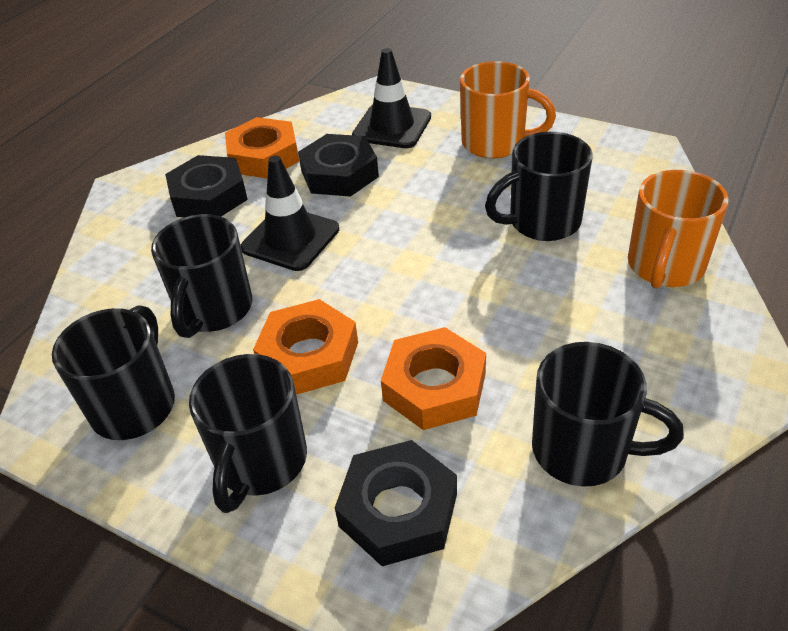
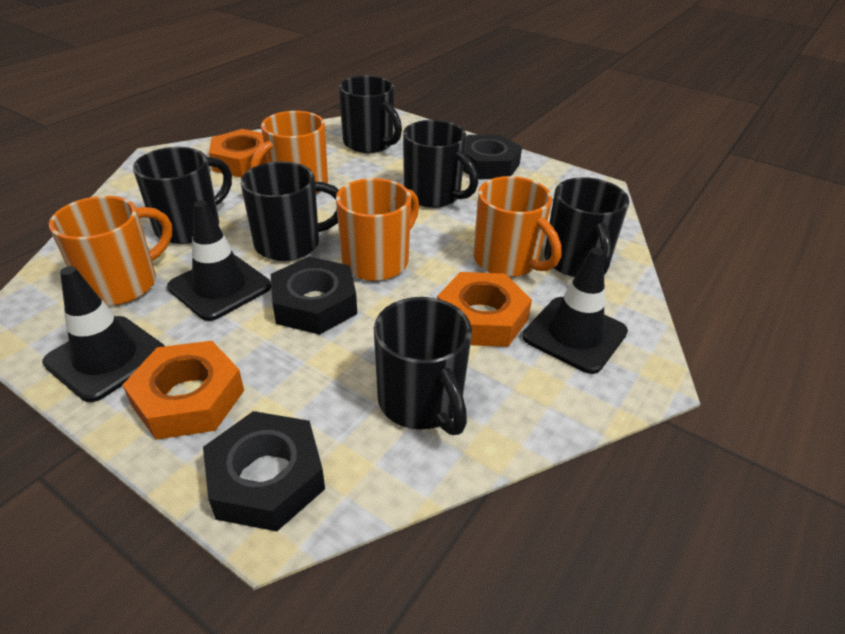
black mug: [52,305,175,440] [151,214,252,338] [189,354,307,513] [485,132,592,241] [532,342,684,487] = 5 -> [133,147,232,244] [241,161,339,261] [339,76,402,153] [374,297,472,435] [403,120,478,208] [544,177,629,277] = 6
black traffic cone: [241,156,339,271] [352,48,431,148] = 2 -> [42,266,164,402] [167,201,271,321] [523,248,628,374] = 3
orange mug: [460,61,556,159] [628,170,729,289] = 2 -> [49,196,172,306] [250,111,328,194] [336,178,419,281] [473,176,561,277] = 4

